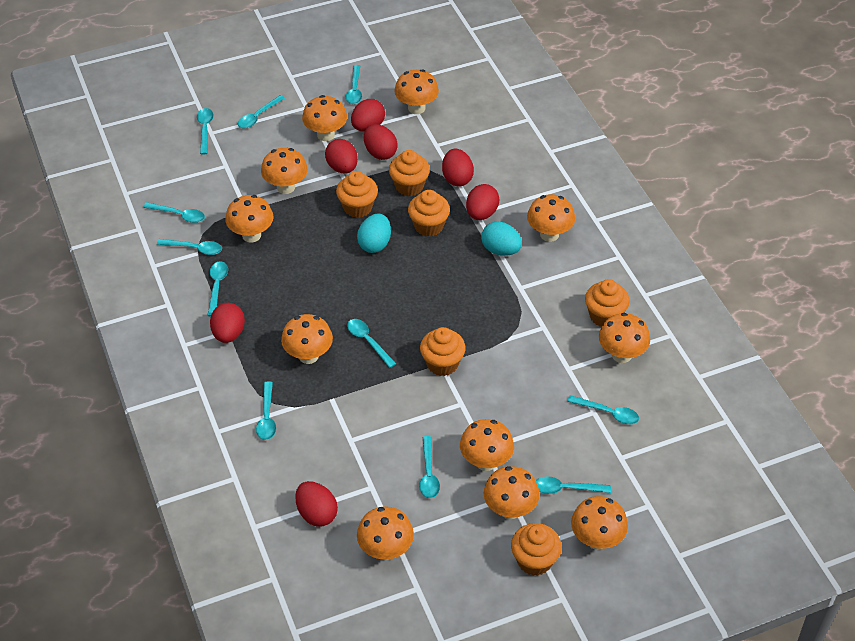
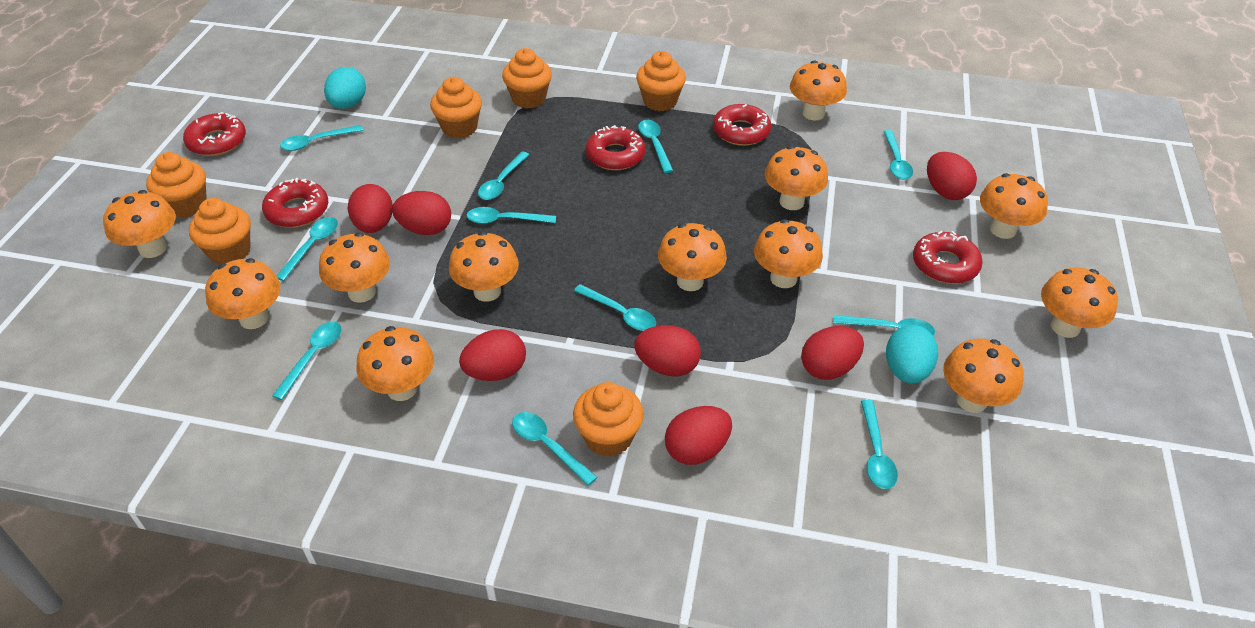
orange mushroom: [225,195,274,242] [261,148,307,194] [281,314,333,364] [302,95,347,141] [357,506,414,560] [394,69,439,114] [460,419,514,471] [484,466,539,519] [527,194,575,242] [571,496,628,550] [599,313,650,363] = 11 -> [103,190,176,258] [205,258,281,329] [319,233,390,303] [357,326,434,401] [449,231,519,302] [658,223,727,291] [754,219,823,288] [765,146,828,210] [790,61,847,120] [943,339,1024,413] [980,173,1048,239] [1041,267,1118,338] = 12
red donut: none = 0 -> [183,112,246,156] [262,178,328,228] [586,125,645,170] [713,104,771,146] [913,231,983,284] = 5

